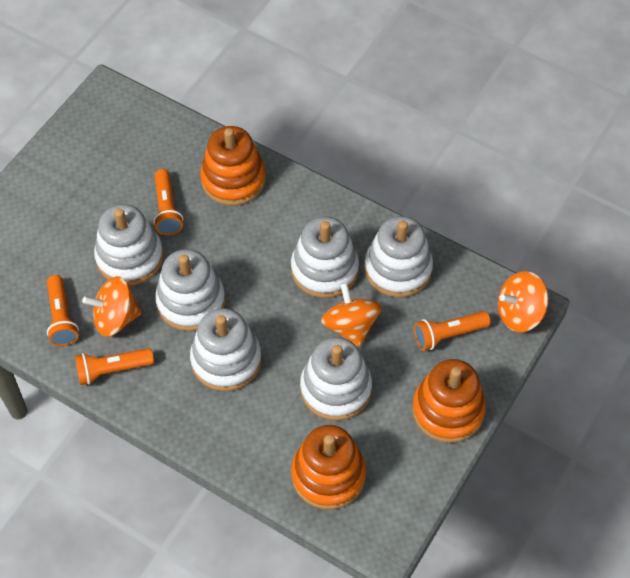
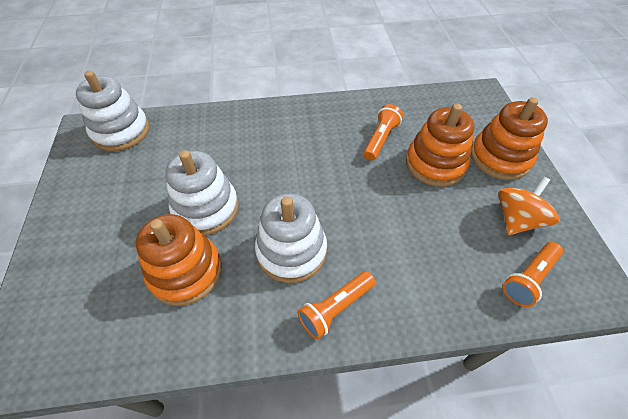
orange flashlight: [47,275,79,346] [75,348,154,385] [153,169,183,235] [414,311,491,351] = 4 -> [297,271,375,339] [363,104,403,161] [502,242,563,307] = 3
orange spinning top: [82,276,142,337] [321,282,381,347] [498,271,549,332] = 3 -> [498,176,559,235] = 1
white stacking toy: [94,204,163,285] [155,249,225,331] [190,308,261,391] [291,216,359,298] [300,337,372,421] [364,216,433,298] = 6 -> [76,71,149,151] [165,150,238,235] [255,194,327,283] = 3

